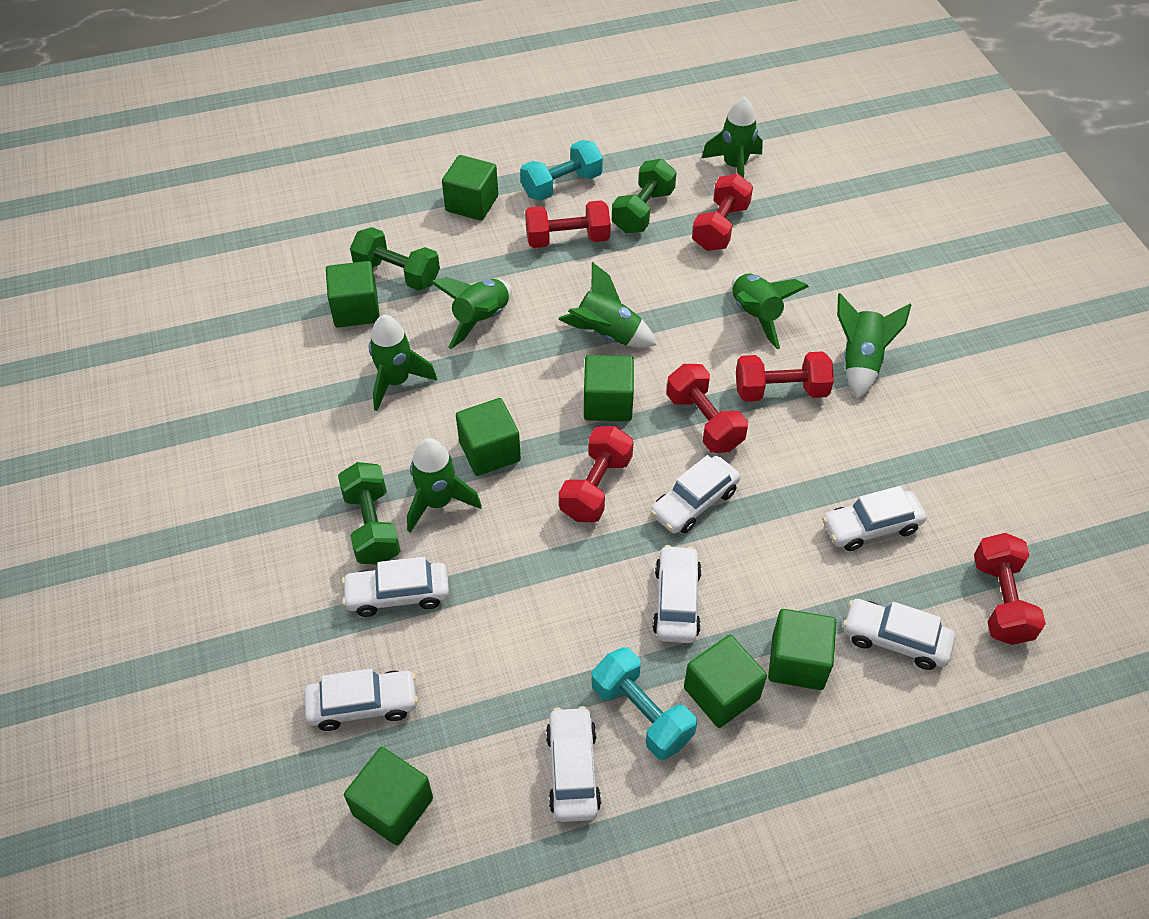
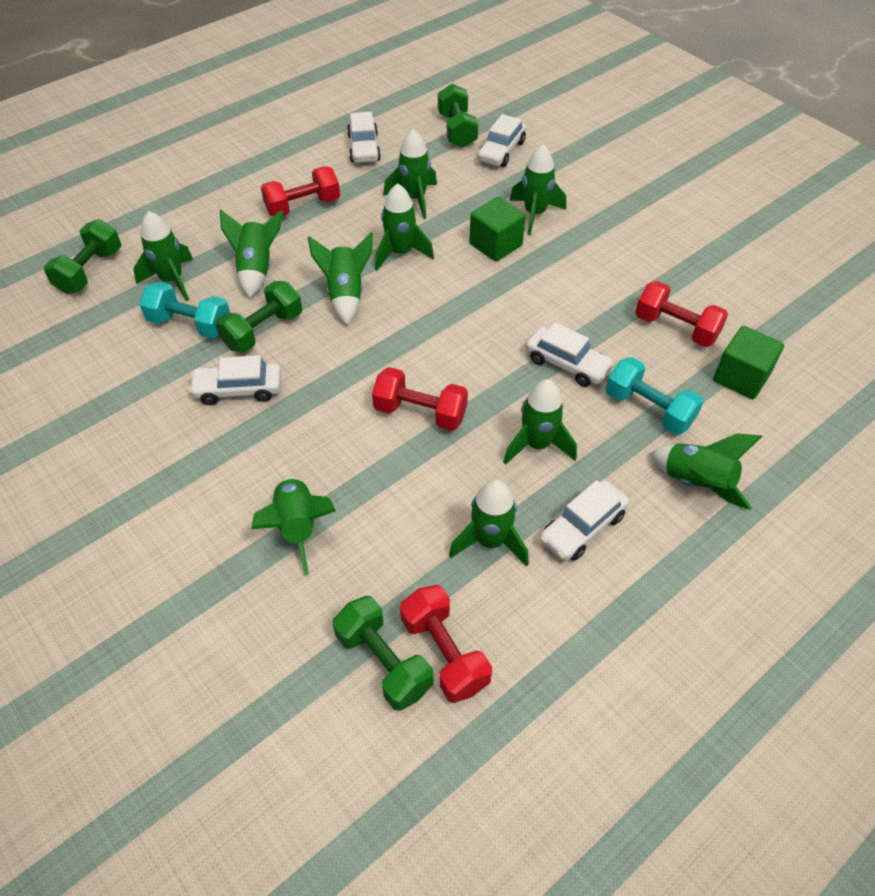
green cube: [326,261,380,328] [344,747,433,845] [442,155,498,221] [456,398,521,476] [584,355,634,421] [684,635,767,728] [768,609,836,690] = 7 -> [469,197,526,262] [713,326,784,399] = 2
green dumbbell: [338,462,401,565] [350,227,440,291] [612,159,677,233] = 3 -> [44,219,121,294] [216,281,302,353] [333,596,433,711] [438,84,478,148] = 4
green rocket: [369,315,437,411] [407,438,482,533] [430,277,512,349] [558,262,656,348] [702,96,763,178] [732,273,809,349] [837,293,911,399] = 7 -> [133,211,193,301] [220,209,283,298] [251,476,336,575] [308,232,373,325] [375,183,434,270] [383,130,437,219] [449,479,529,567] [504,379,577,465] [510,145,566,235] [649,433,762,510] = 10
red dumbbell: [525,200,611,248] [559,426,634,522] [666,364,748,453] [692,174,753,251] [736,351,834,402] [974,533,1046,645] = 6 -> [261,166,340,216] [372,367,468,431] [400,585,492,703] [635,281,728,347] = 4
white car: [304,669,418,731] [342,557,449,617] [546,706,601,822] [650,455,740,534] [652,545,702,643] [822,486,926,551] [843,599,955,670] = 7 -> [189,355,281,405] [347,112,381,163] [478,114,526,167] [526,322,614,387] [540,480,629,561] = 5

